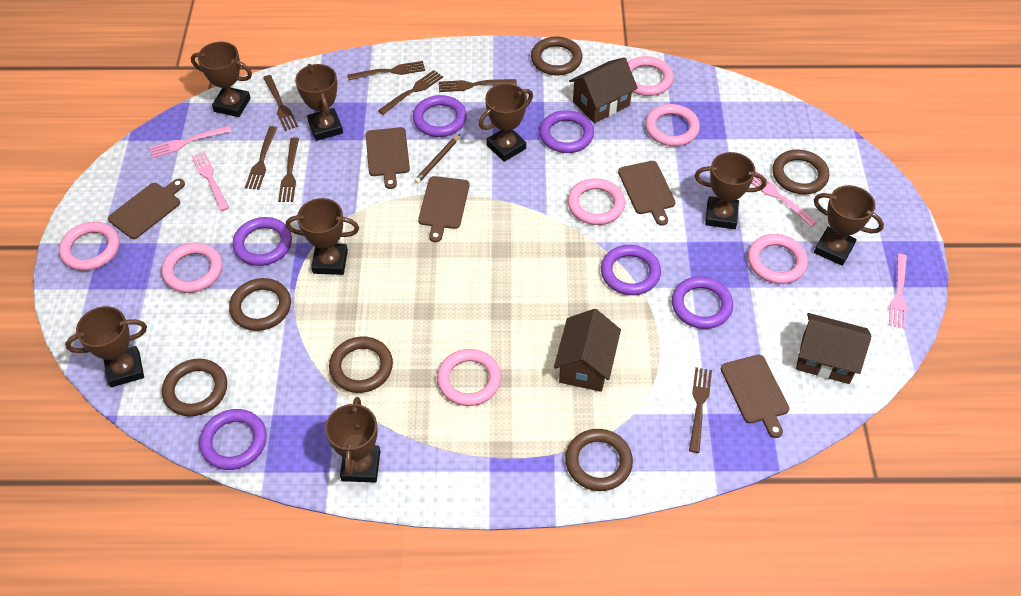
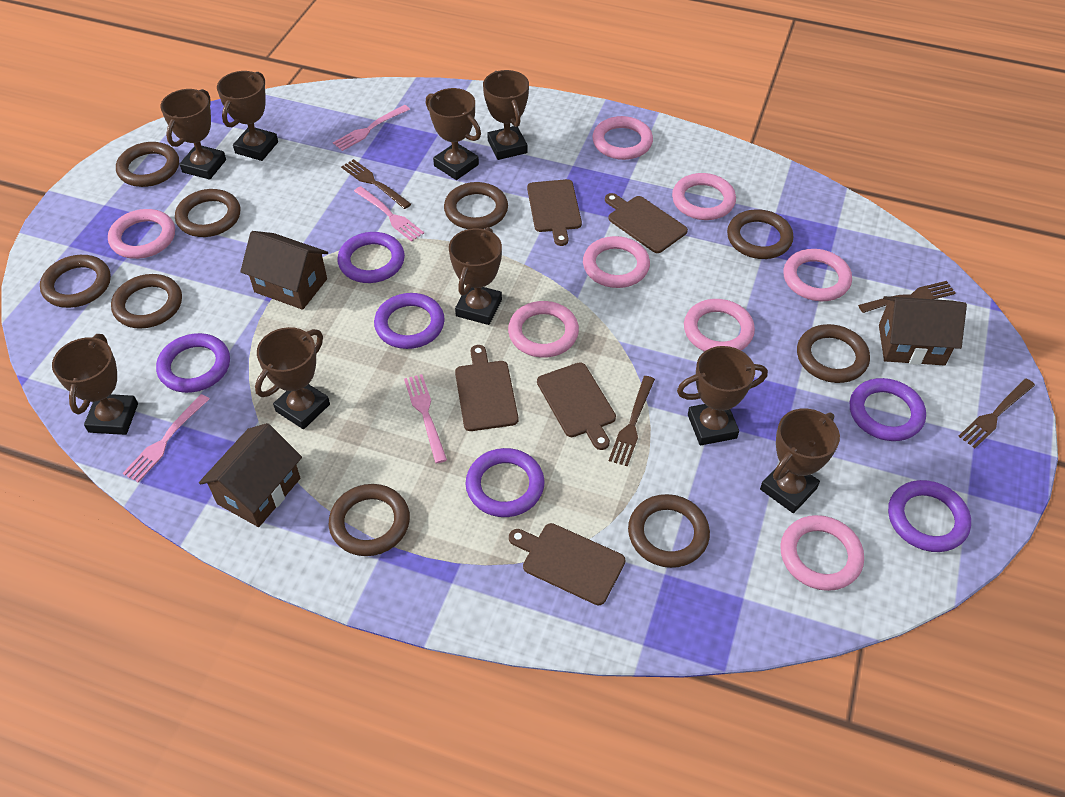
brown fork: [245,126,277,190] [263,75,298,131] [278,138,299,202] [347,61,425,80] [378,70,443,115] [439,79,517,92] [689,367,712,453] = 7 -> [341,159,411,209] [609,376,655,467] [858,281,956,313] [958,378,1035,448] = 4
brown pencil: [414,134,460,183] = 1 -> none = 0
brown ring: [162,359,227,417] [229,278,291,331] [329,337,393,393] [531,37,582,75] [565,429,633,491] [772,149,829,195] = 6 -> [40,255,111,308] [111,274,182,329] [116,142,179,187] [175,189,240,237] [329,484,410,556] [444,182,508,229] [628,494,710,568] [727,209,793,259] [797,324,870,383] = 9
brown trophy: [65,306,147,387] [191,42,252,117] [286,198,359,275] [295,64,343,141] [325,397,380,483] [479,83,533,162] [694,152,767,229] [814,185,884,266] = 8 -> [52,334,138,435] [160,89,226,180] [217,71,278,161] [255,327,330,429] [426,88,481,180] [449,227,502,325] [483,70,529,160] [677,346,768,446] [760,408,840,513] = 9
pink ring: [59,222,120,271] [162,242,223,293] [437,349,501,406] [568,178,625,225] [628,56,674,96] [645,104,700,146] [748,234,808,284] = 7 -> [108,209,175,259] [508,301,579,358] [583,236,650,288] [592,116,653,160] [672,173,736,220] [684,299,755,351] [780,515,864,591] [783,249,852,301] = 8

